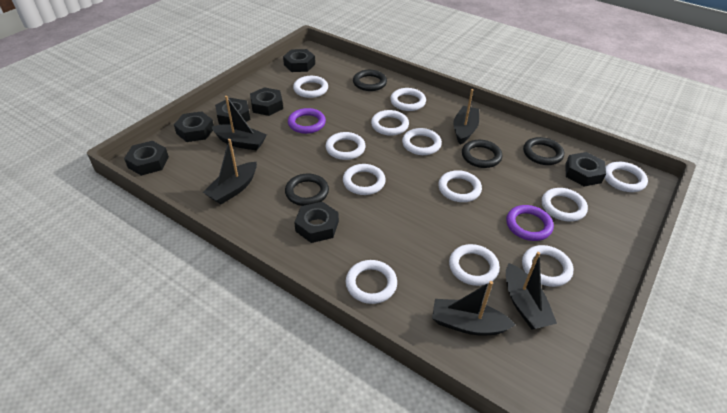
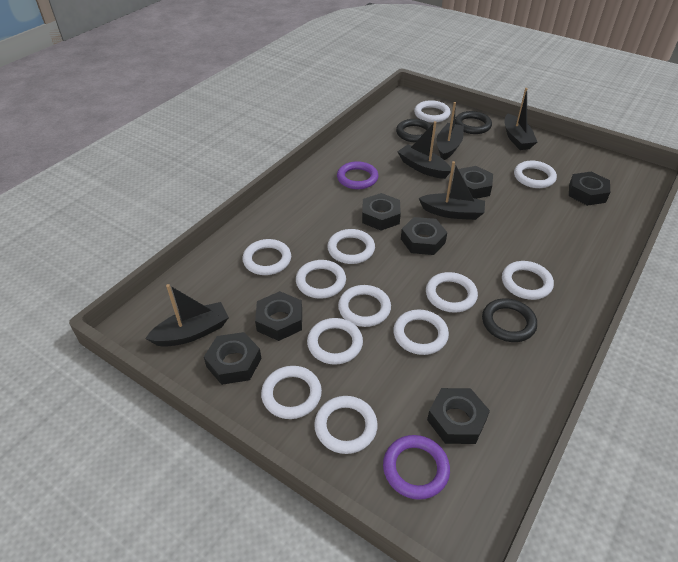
black ring: [285,173,329,206] [353,70,387,91] [462,140,502,168] [523,137,564,165] = 4 -> [396,119,433,142] [455,111,492,134] [482,298,537,342] = 3

